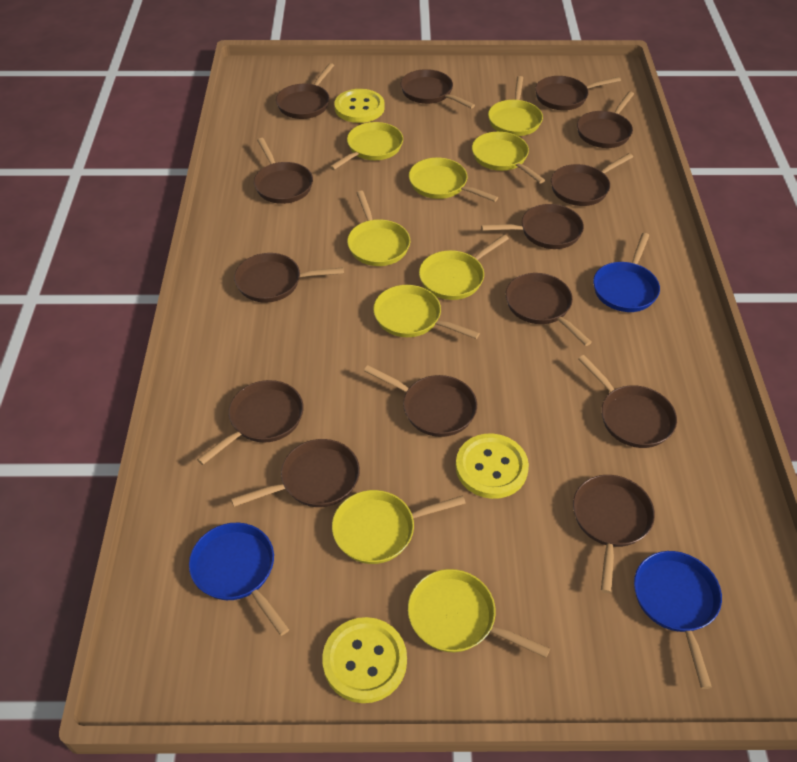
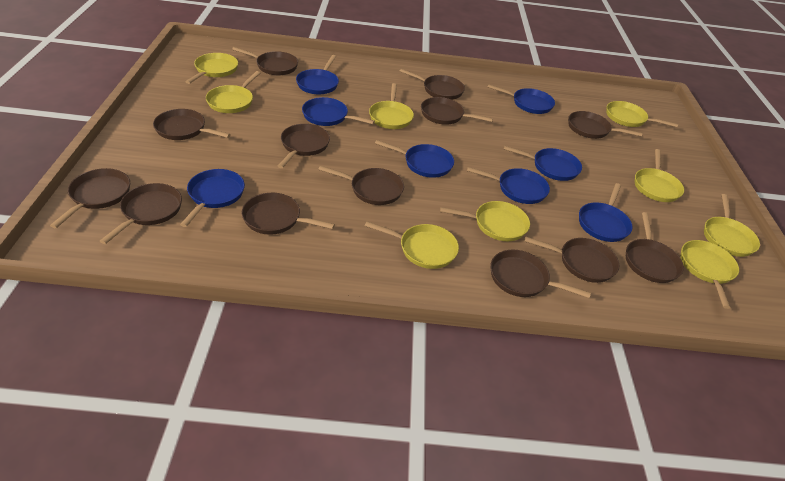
blue pan: [189,523,289,636] [593,233,660,312] [634,551,722,689] = 3 -> [180,169,245,227] [296,55,339,94] [302,97,375,126] [375,140,454,178] [467,167,550,204] [487,84,555,114] [504,146,582,181] [579,183,632,242] = 8
brown pan: [197,380,304,465] [231,439,360,507] [234,253,344,303] [254,138,313,204] [276,63,334,119] [364,365,477,437] [400,69,475,109] [481,204,584,249] [506,273,592,346] [535,76,621,110] [551,153,633,206] [573,475,655,593] [577,91,634,148] [578,355,677,448] = 14 -> [50,168,130,228] [100,183,182,244] [153,109,231,140] [232,47,298,75] [242,193,335,235] [278,124,330,168] [318,166,404,205] [399,69,465,100] [421,97,493,125] [490,250,591,298] [524,237,619,283] [568,111,642,139] [626,212,684,283] = 13
yellow button: [322,617,407,703] [334,89,385,123] [456,433,529,499] = 3 -> none = 0

